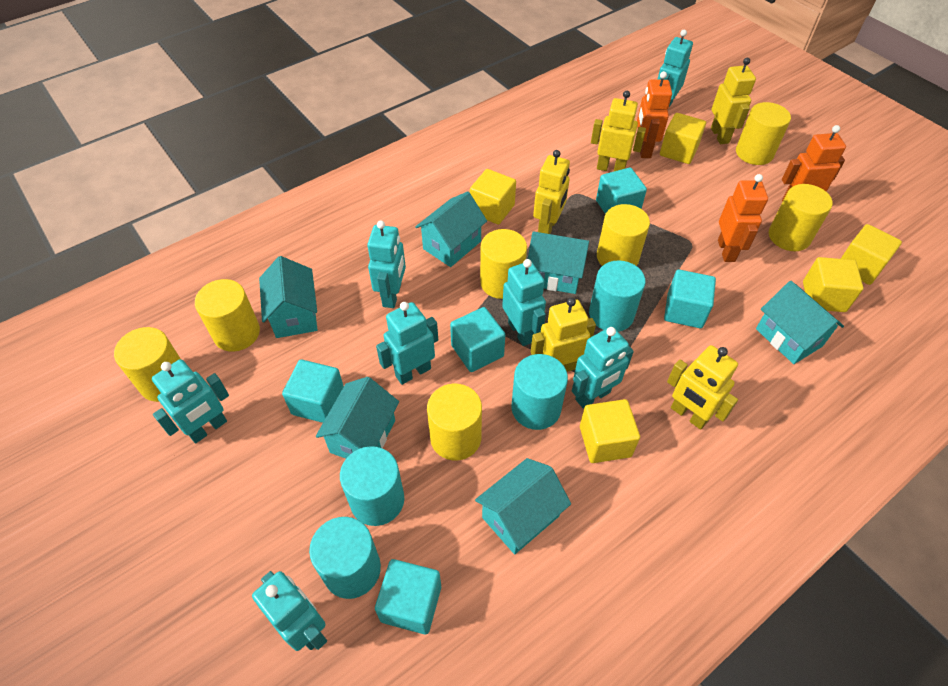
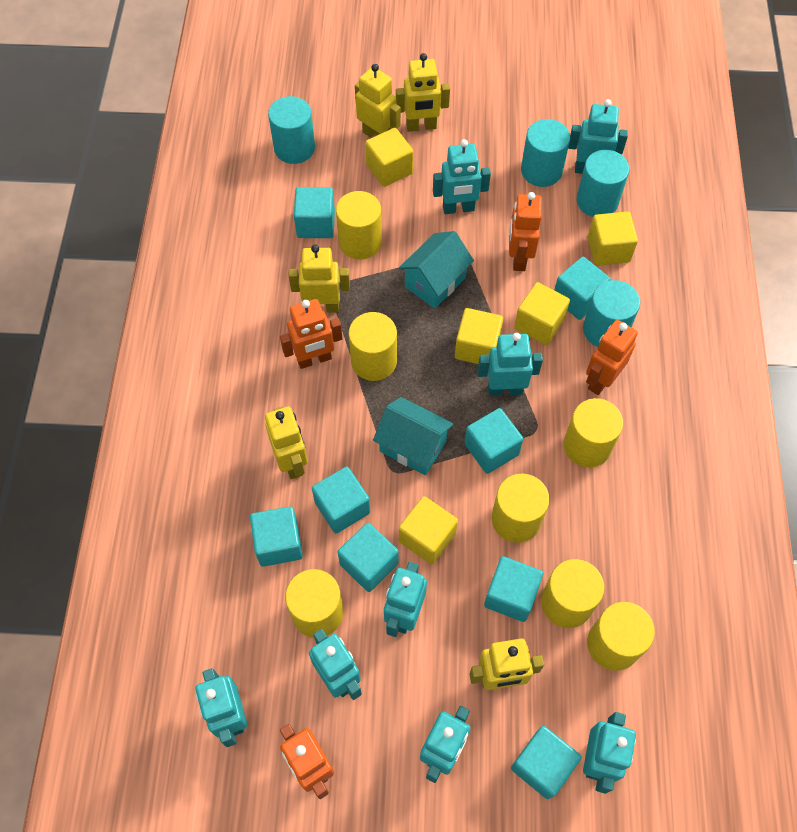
orange robot: [637,71,672,158] [718,174,768,262] [782,125,846,202] = 3 -> [280,299,342,369] [280,724,334,799] [509,192,542,271] [586,320,638,395] = 4
turquoise cube: [282,360,344,423] [375,559,441,634] [450,307,505,372] [596,168,647,214] [664,269,716,328] = 5 -> [250,506,303,567] [294,187,335,238] [312,466,370,533] [338,523,398,592] [465,408,523,474] [484,556,543,622] [511,726,581,799] [554,257,611,320] = 8
turquoise house: [259,256,317,338] [316,377,399,459] [415,191,487,267] [475,458,571,554] [528,231,589,294] [756,281,844,364] = 6 -> [373,397,454,475] [399,231,474,309] = 2
turquoise robot: [152,359,229,443] [252,571,327,651] [367,221,406,308] [376,302,438,385] [502,259,546,346] [572,327,634,409] [657,30,693,107] = 7 -> [195,668,247,747] [309,629,362,700] [384,562,427,637] [420,706,471,783] [433,139,491,214] [478,333,543,396] [568,99,628,174] [583,712,636,794] = 8

